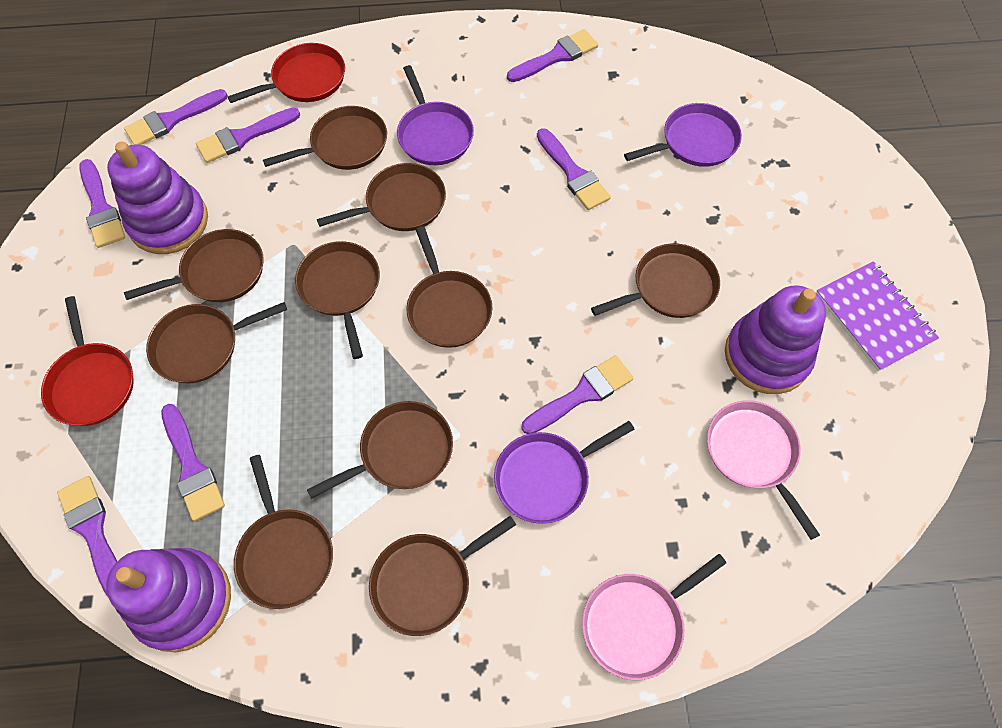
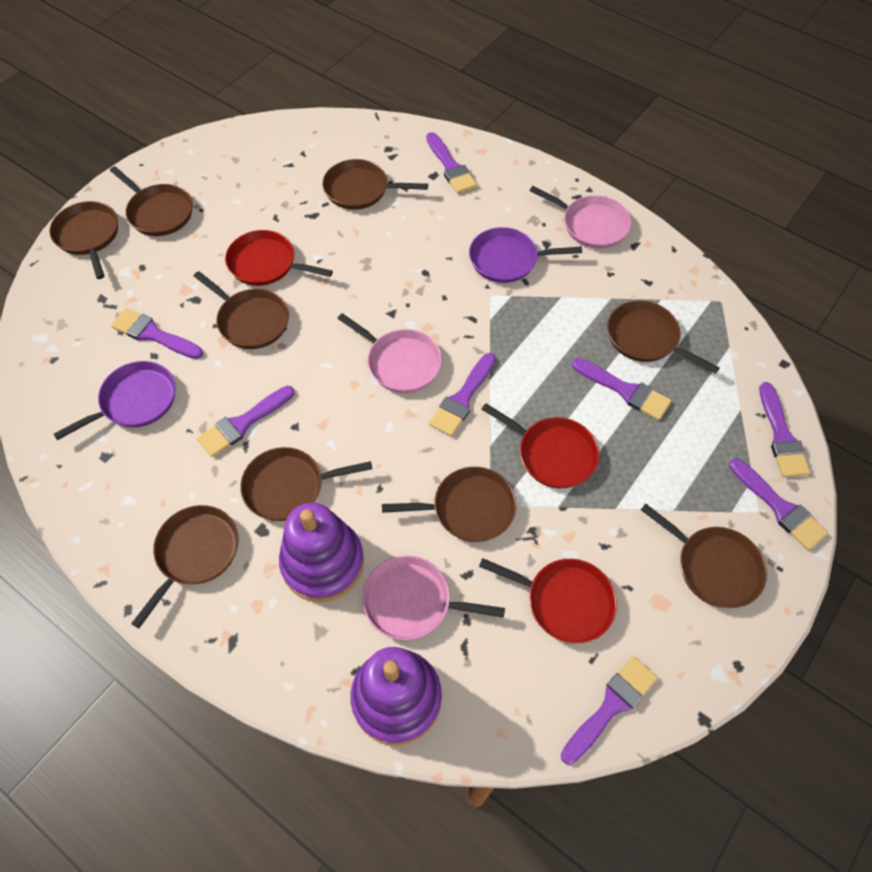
brown pan: [124,229,264,302] [146,302,287,383] [234,455,333,609] [263,106,387,170] [295,241,380,359] [307,401,453,499] [317,163,446,231] [369,516,516,636] [406,227,492,348] [591,243,720,318] = 10 -> [49,201,118,279] [110,166,193,236] [131,505,238,628] [194,271,289,349] [240,447,372,521] [323,159,428,210] [382,467,517,542] [607,301,720,374] [641,504,767,608] = 9
pink pan: [582,554,726,680] [707,400,820,540] = 2 -> [337,313,442,393] [362,556,505,640] [530,186,631,249] = 3
purple notebook: [816,261,939,371] = 1 -> none = 0
purple pan: [397,65,474,165] [494,421,635,524] [624,103,742,167] = 3 -> [53,361,176,440] [469,227,582,283] = 2
purple stacking toy: [106,548,231,652] [107,142,208,254] [725,286,826,394] = 3 -> [279,503,364,602] [350,647,442,746] = 2
red pan: [41,296,134,426] [228,43,345,103] = 2 -> [225,230,333,286] [479,558,617,643] [481,403,599,488] = 3

